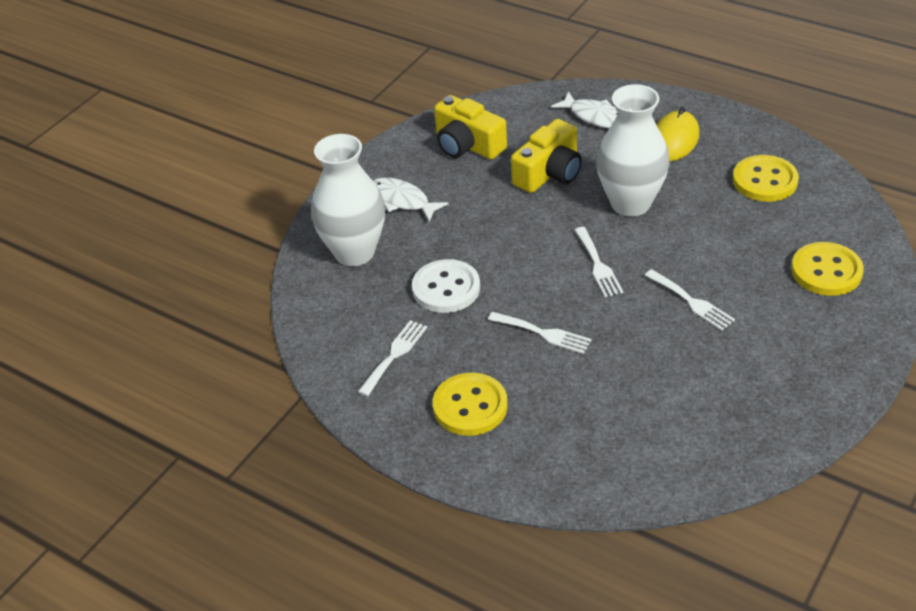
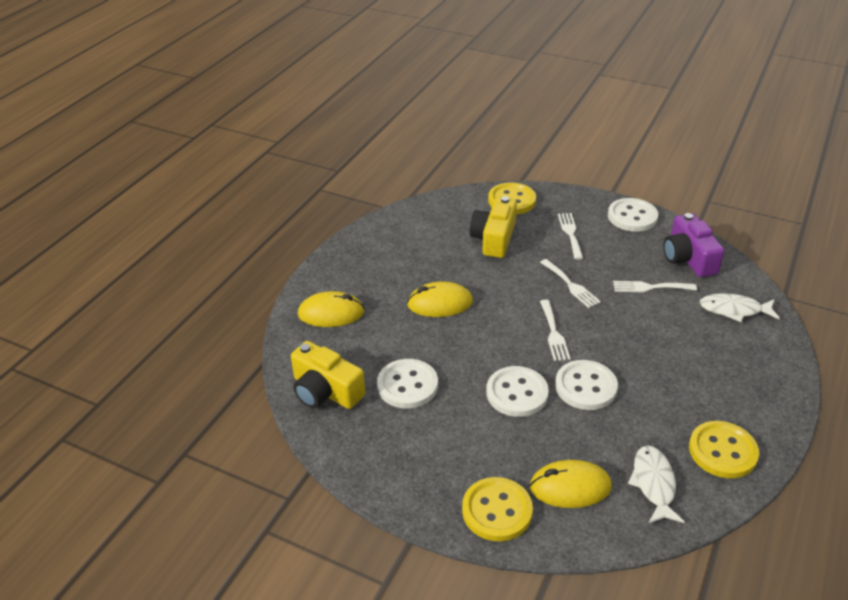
purple camera: none = 0 -> [663,213,725,277] = 1
white button: [412,259,480,313] = 1 -> [377,359,438,409] [486,366,549,417] [555,360,618,410] [608,198,658,232] = 4
white vase: [311,134,385,266] [596,84,670,216] = 2 -> none = 0
yellow mouse: [657,107,699,161] = 1 -> [298,291,365,327] [407,281,473,317] [530,460,612,508] = 3

